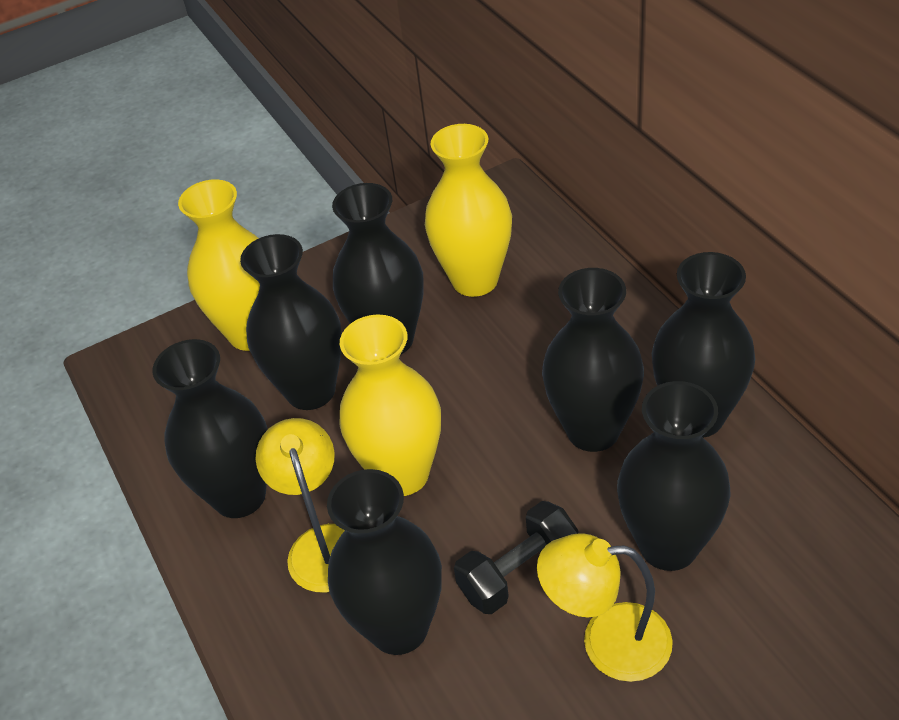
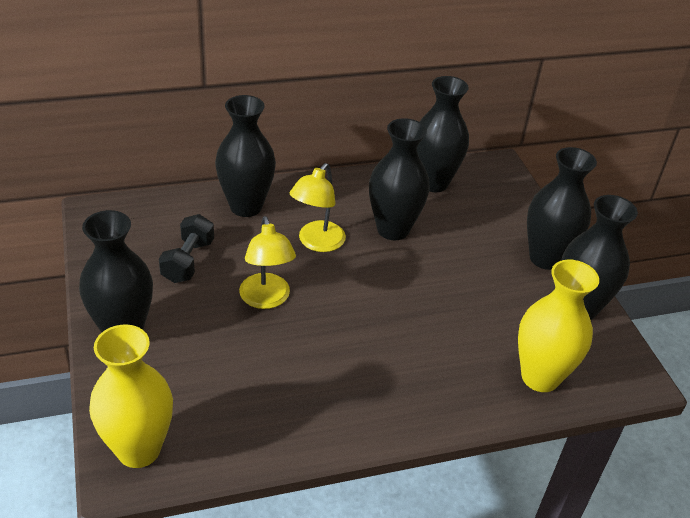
black vase: [153,339,268,518] [240,234,342,410] [327,469,442,655] [332,183,424,354] [542,268,644,452] [617,381,731,571] [652,252,755,438] = 7 -> [79,210,153,332] [215,95,276,217] [369,118,429,240] [417,76,469,192] [527,147,597,270] [561,195,638,320] = 6
yellow vase: [178,179,260,351] [340,314,441,496] [425,124,512,297] = 3 -> [89,325,173,468] [518,259,599,392] = 2

